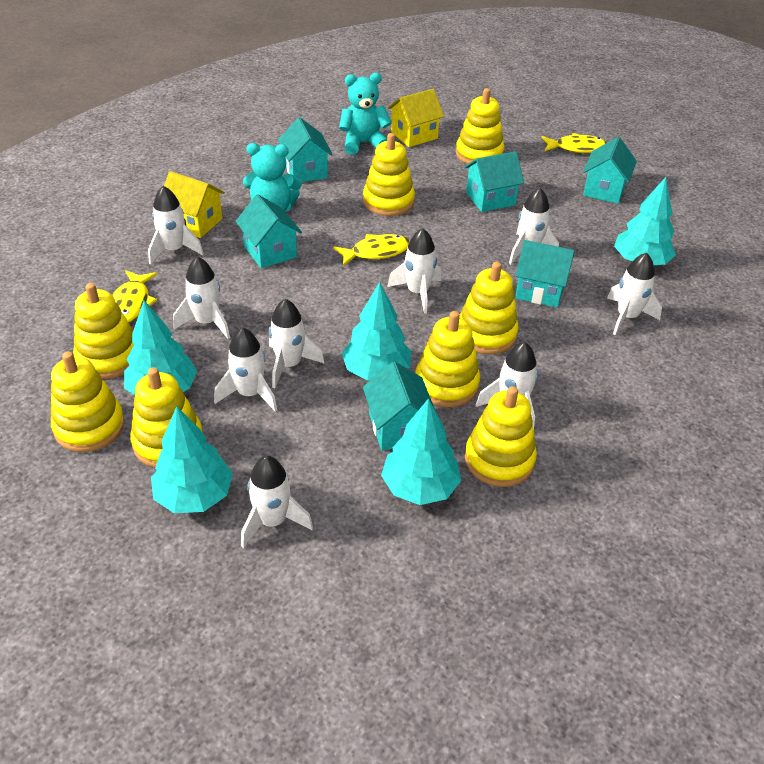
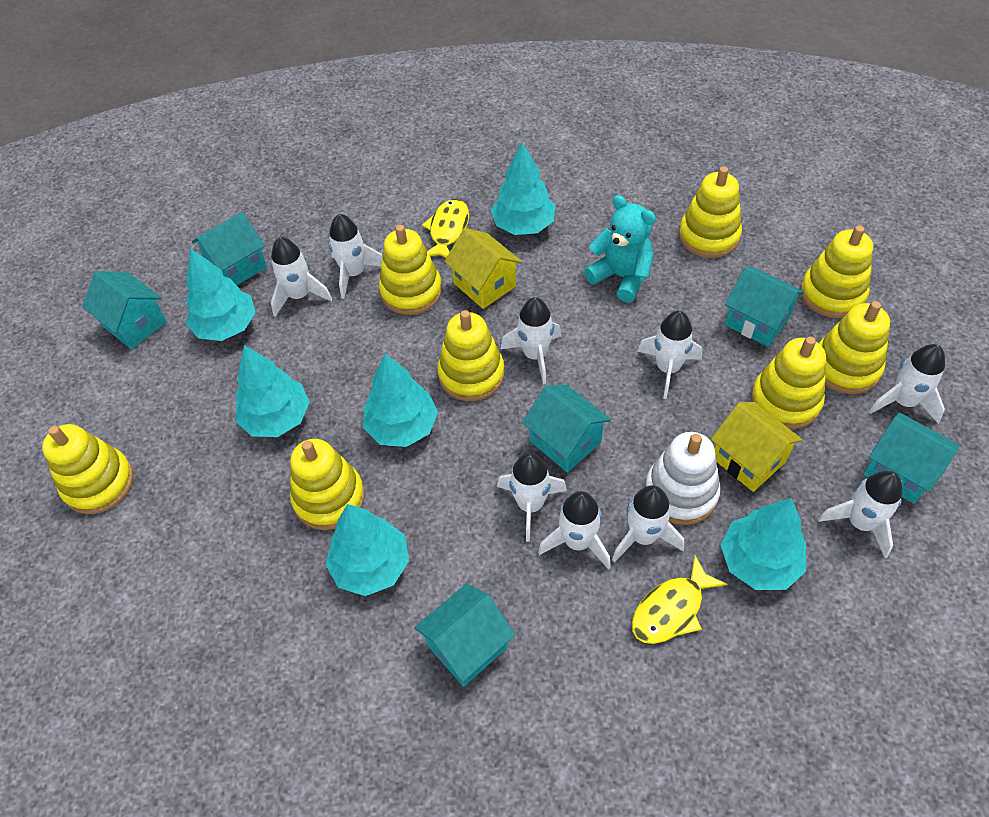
turquoise teddy bear: [243,143,302,212] [339,73,392,155] = 2 -> [584,195,656,303] = 1
turquoise tree: [124,300,197,396] [151,406,233,513] [342,282,411,381] [381,398,461,505] [614,177,676,265] = 5 -> [186,248,256,341] [235,345,310,437] [325,504,409,596] [363,354,438,447] [491,142,555,235] [721,498,806,590] = 6
white stacking toy: none = 0 -> [645,432,721,525] = 1
yellow fish: [112,270,157,323] [333,234,410,266] [542,133,607,153] = 3 -> [422,199,469,258] [632,555,728,644] = 2

